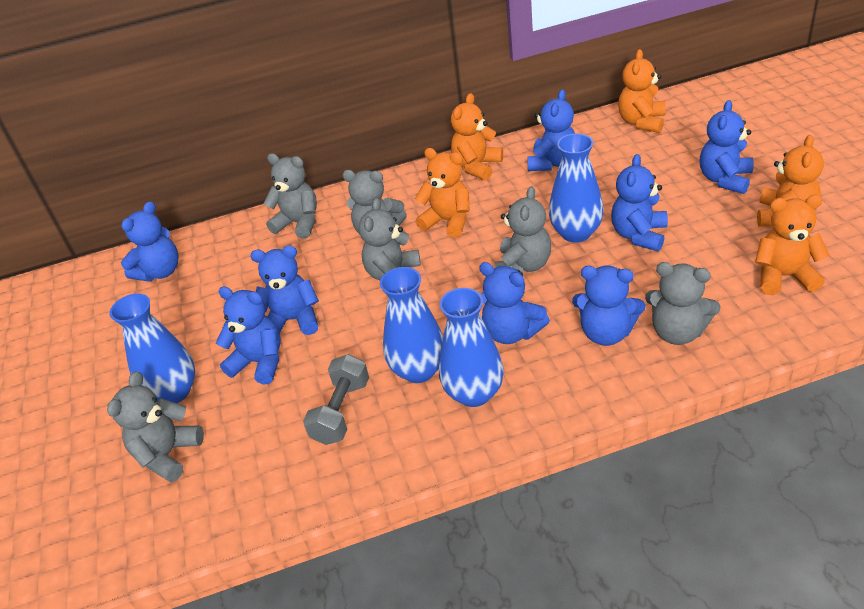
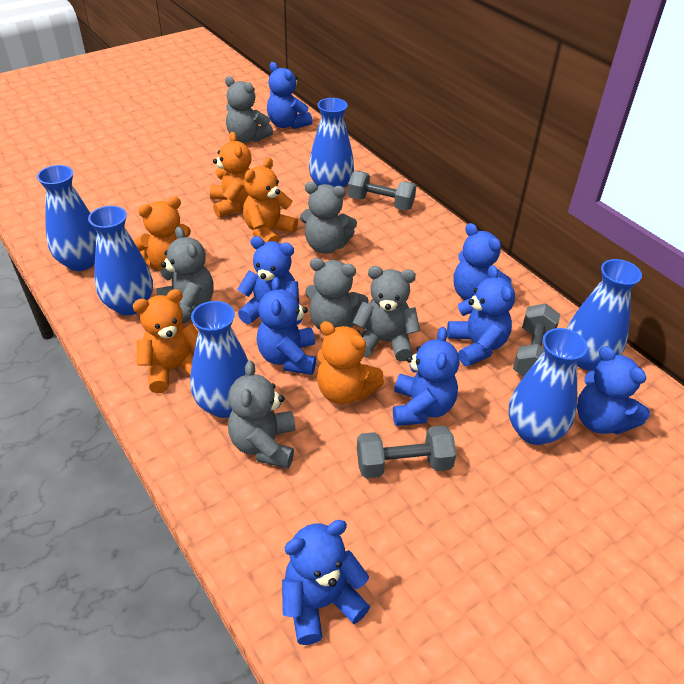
blue vase: [110,294,195,403] [380,267,443,383] [439,288,504,407] [549,134,603,243] = 4 -> [37,165,97,271] [88,206,153,316] [190,301,248,418] [309,98,354,188] [509,328,588,445] [567,259,642,371] = 6
grey dumbbell: [303,354,369,445] = 1 -> [348,171,416,211] [357,425,456,479] [513,303,560,377] = 3

